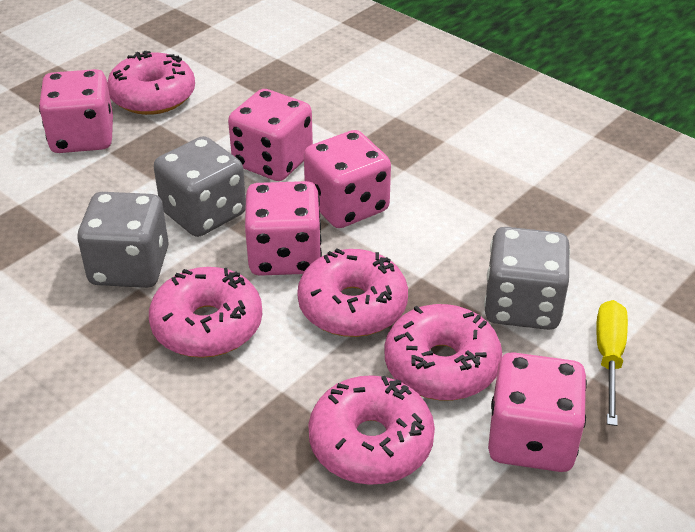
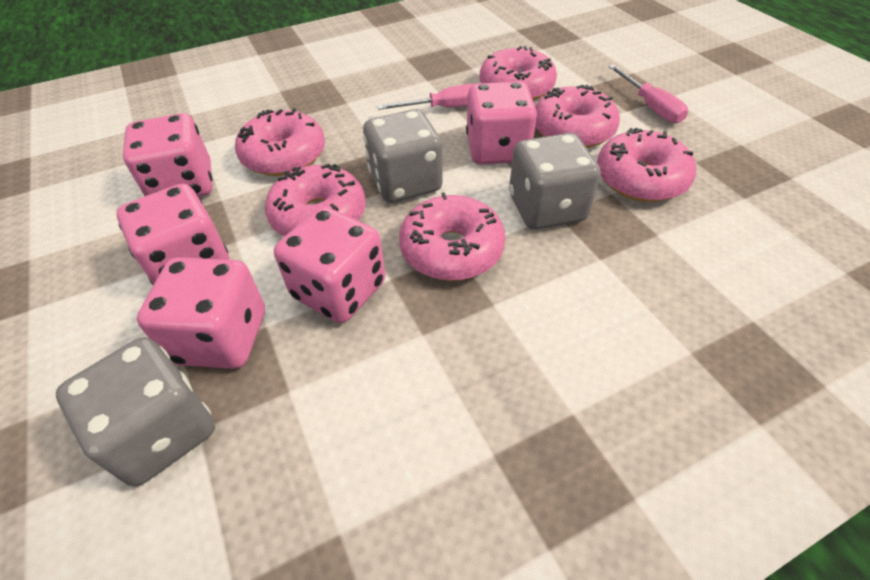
pink donut: [107,51,195,115] [149,267,262,358] [297,248,408,337] [308,375,435,485] [385,304,502,401] = 5 -> [235,108,325,176] [265,164,366,236] [399,192,506,281] [480,46,557,101] [535,84,620,148] [597,127,696,202] = 6
pink screwdriver: none = 0 -> [377,83,476,110] [609,65,688,123] = 2
yellow screwdriver: [596,300,628,426] = 1 -> none = 0

